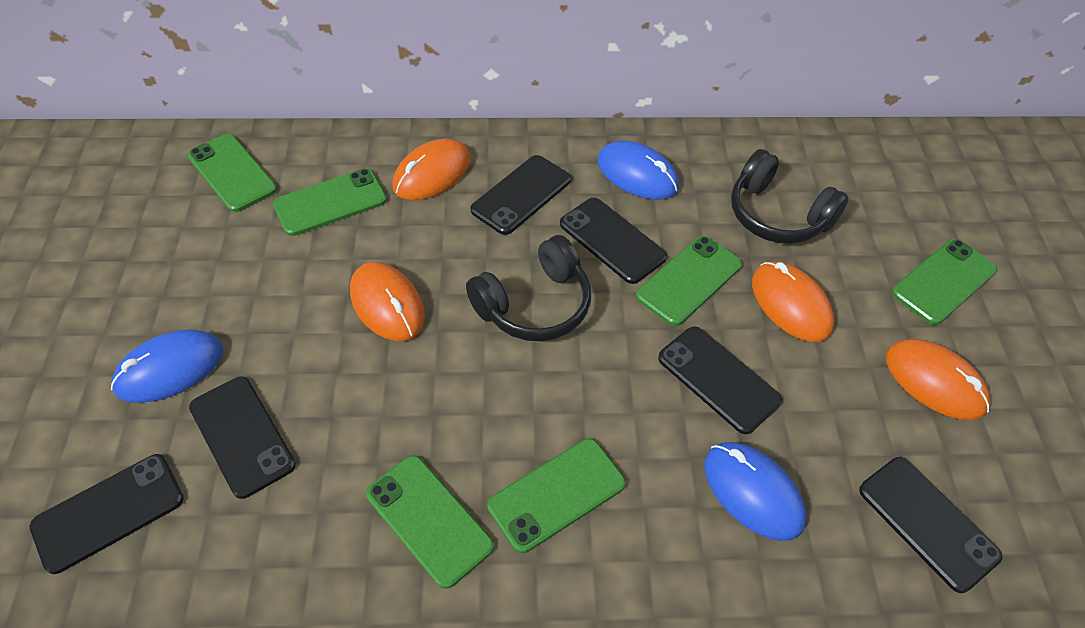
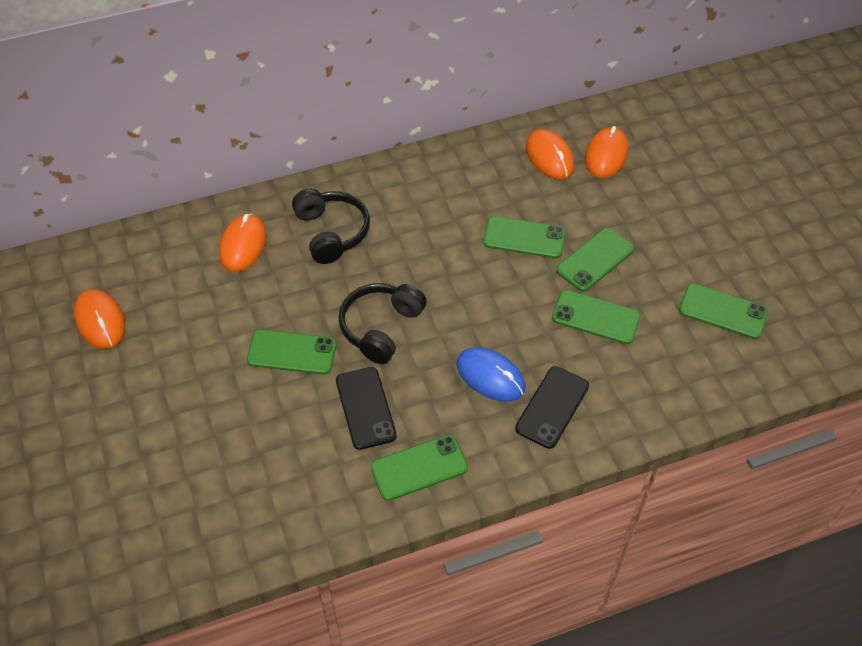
black phone: [30,454,184,574] [189,376,296,499] [471,155,571,235] [560,198,667,284] [658,326,782,434] [859,457,1002,593] = 6 -> [336,367,397,450] [515,366,589,449] = 2
blue mouse: [111,329,223,403] [598,141,679,200] [704,442,806,541] = 3 -> [457,347,525,402] = 1

